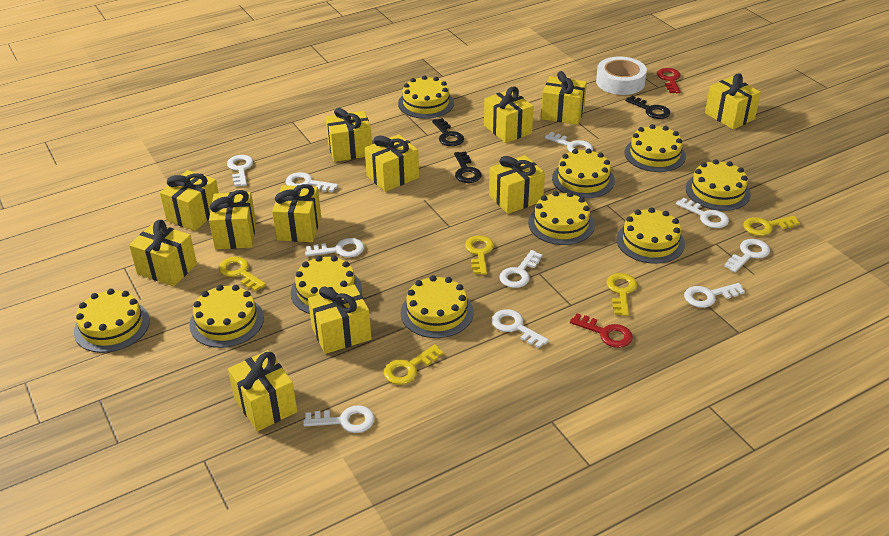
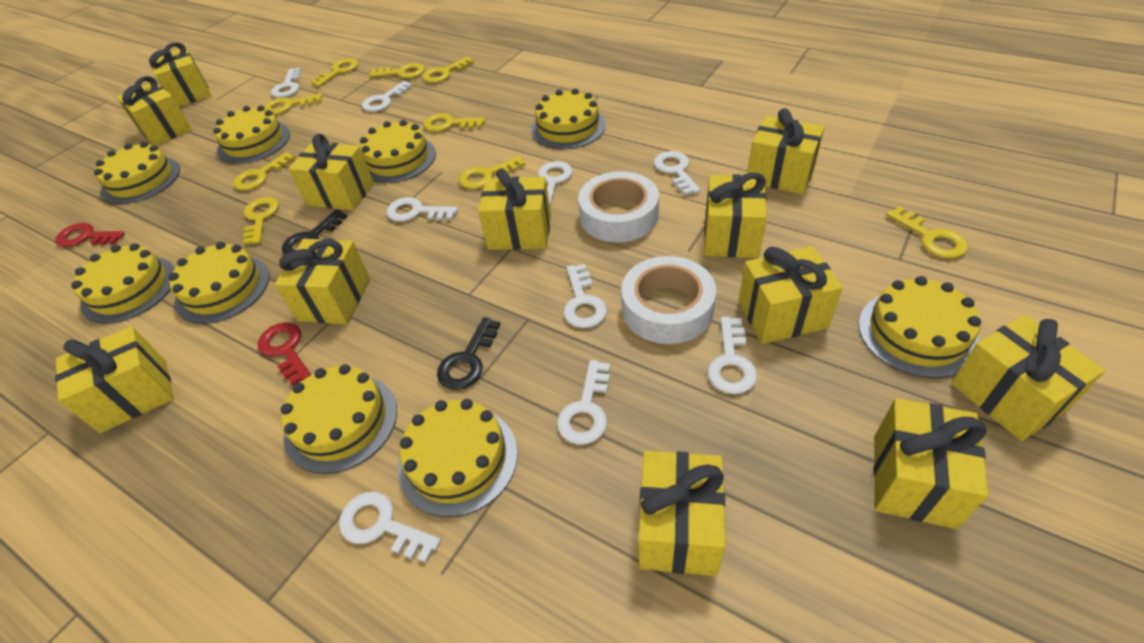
black key: [432,118,464,146] [454,151,482,183] [625,96,670,119] = 3 -> [282,209,348,255] [437,317,501,390] = 2
white key: [227,155,253,187] [286,172,338,192] [303,405,375,433] [305,238,364,258] [492,309,549,348] [499,250,542,288] [545,132,593,152] [676,198,729,228] [684,283,745,308] [724,239,770,272] = 10 -> [271,68,301,98] [339,492,441,563] [362,81,412,112] [386,197,458,222] [538,161,573,206] [557,360,610,445] [564,264,607,328] [654,151,701,195] [707,317,757,394] = 9
white tape: [596,57,647,95] = 1 -> [578,171,659,242] [621,256,716,344] = 2
yellow cake: [74,289,150,353] [189,285,264,348] [291,256,362,314] [398,75,454,119] [401,275,474,338] [528,191,595,245] [552,148,615,198] [617,207,685,264] [625,124,686,172] [686,159,751,211] = 10 -> [71,243,175,324] [94,142,180,204] [168,242,270,324] [213,106,290,164] [281,364,397,474] [360,120,436,183] [398,399,518,517] [531,89,606,149] [858,276,981,378] = 9
yellow key: [219,257,266,291] [384,344,444,385] [465,235,494,275] [607,273,637,316] [743,216,800,236] = 5 -> [233,152,295,191] [243,197,279,245] [264,93,322,115] [311,58,358,87] [369,63,425,79] [422,56,474,83] [423,113,486,132] [459,156,526,189] [886,206,968,259] = 9

